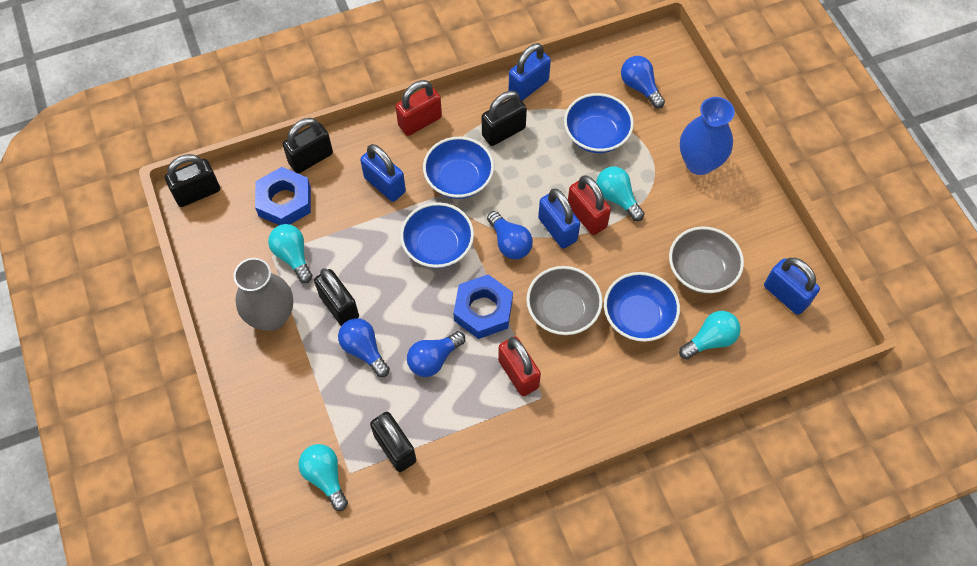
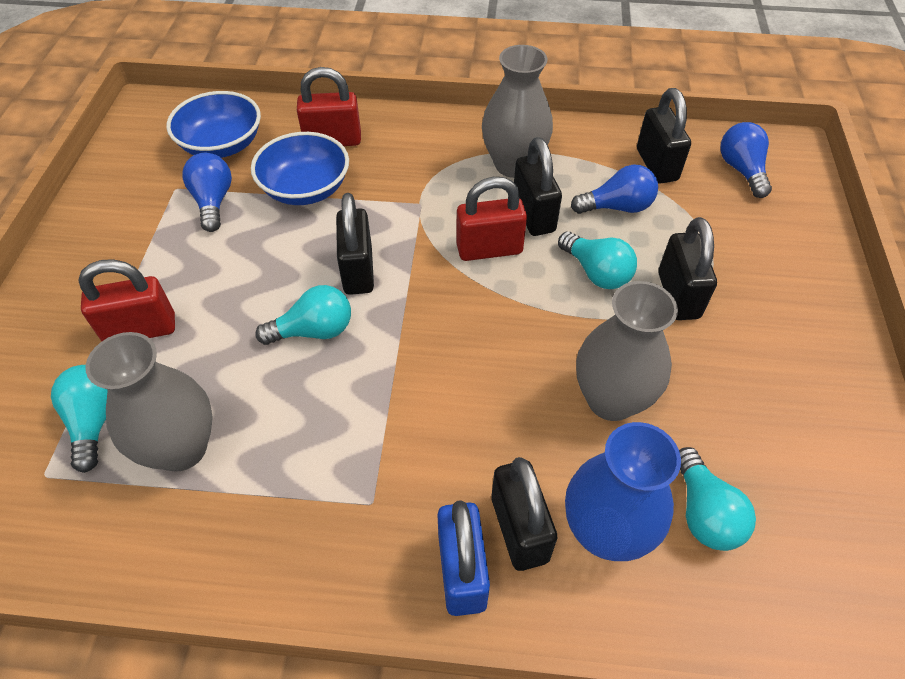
blue bowl: [400,202,474,268] [423,137,494,199] [564,93,634,153] [604,272,680,342] = 4 -> [166,91,261,158] [251,132,349,205] = 2
blue light bulb: [338,318,390,377] [407,331,465,377] [487,211,533,259] [621,56,665,108] = 4 -> [182,153,232,232] [571,165,658,214] [720,122,772,198] = 3
blue nut: [255,167,311,225] [453,274,513,339] = 2 -> none = 0
blue padlock: [360,144,406,202] [508,43,551,101] [538,189,580,249] [764,258,820,315] = 4 -> [438,500,490,616] = 1
grey bowl: [526,266,603,335] [669,227,744,294] = 2 -> none = 0
grey vase: [234,258,293,331] = 1 -> [85,332,213,472] [482,45,553,178] [576,281,678,421] = 3

